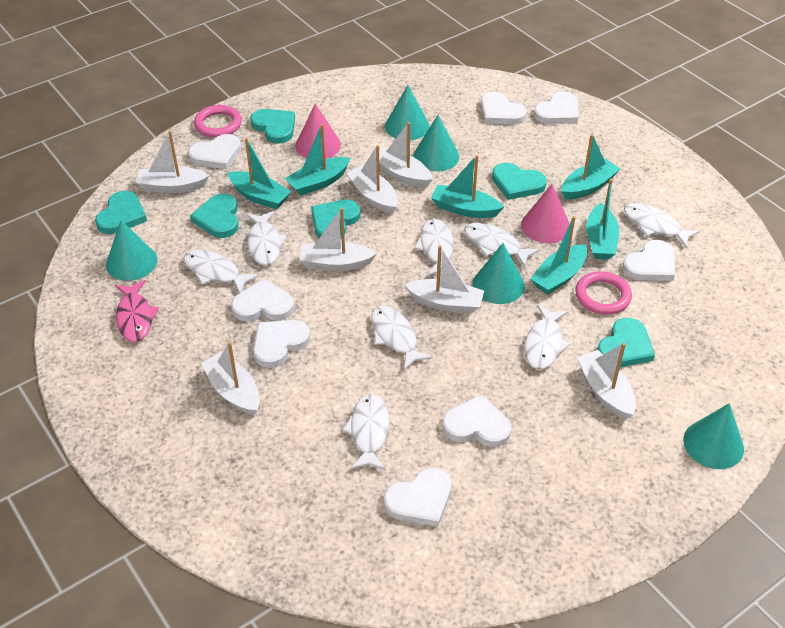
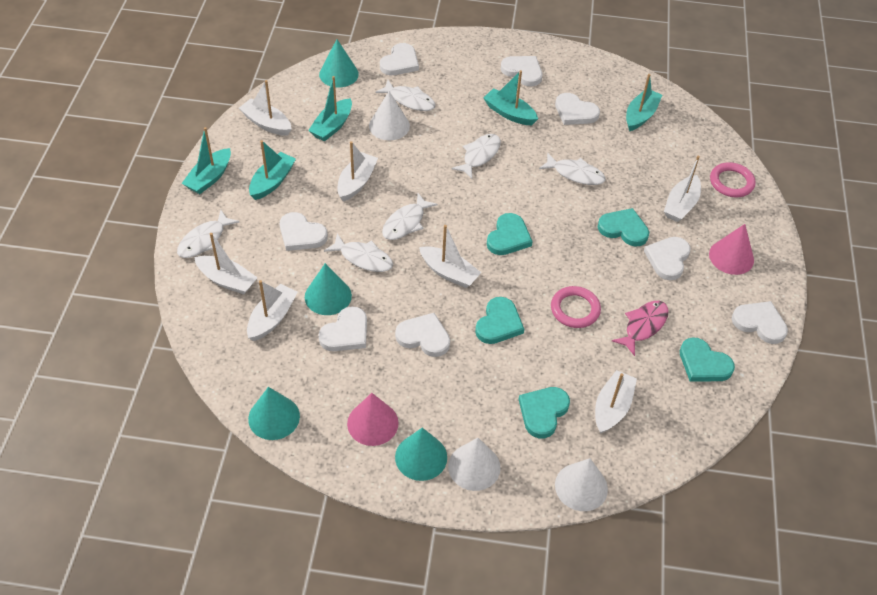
turquoise boat: [228,138,291,210] [285,124,350,196] [431,155,504,218] [530,216,587,294] [561,134,620,200] [586,179,619,260] = 6 -> [182,127,231,194] [249,140,296,200] [308,76,352,142] [483,70,538,125] [626,74,662,131] = 5
turquoise cone: [106,220,158,281] [385,85,430,140] [413,115,459,171] [473,243,525,304] [683,403,744,469] = 5 -> [248,387,300,440] [305,263,352,315] [319,39,359,88] [395,428,447,481] = 4
turquoise heart: [95,191,147,234] [190,194,239,238] [250,109,295,144] [311,199,360,238] [492,163,547,200] [597,318,655,367] = 6 -> [475,297,524,344] [487,213,533,255] [518,387,570,438] [598,208,649,247] [680,337,735,382] = 5
white cone: none = 0 -> [369,91,410,140] [448,438,501,491] [555,458,608,511] = 3
white fish: [184,250,258,293] [246,211,287,265] [342,393,389,470] [371,306,432,370] [414,219,454,276] [464,223,540,267] [524,305,571,369] [624,203,700,247] = 8 -> [177,210,239,258] [324,233,393,272] [375,80,436,111] [382,193,438,240] [452,134,501,179] [539,153,606,185] = 6

